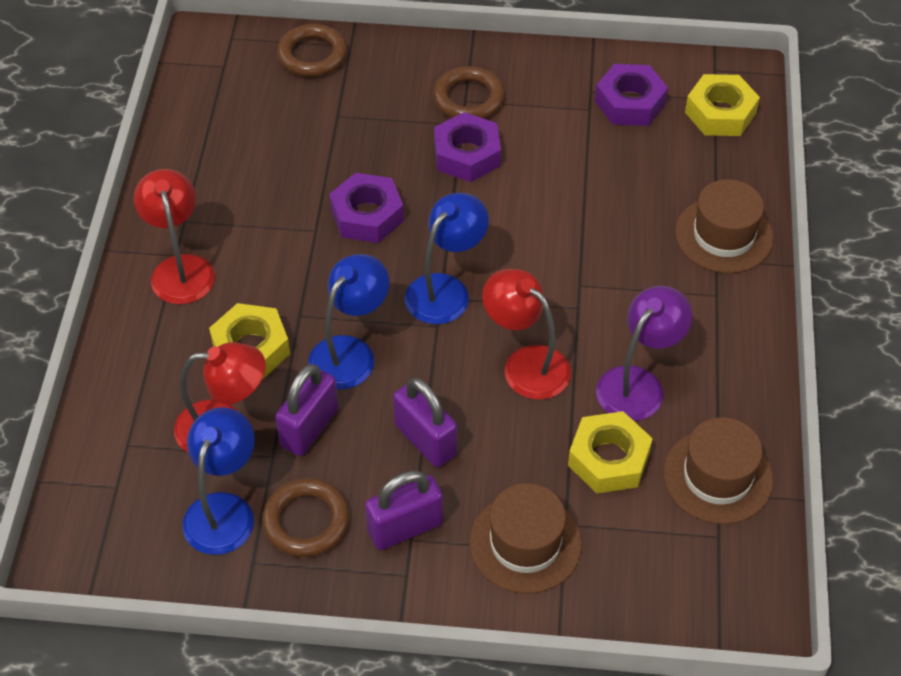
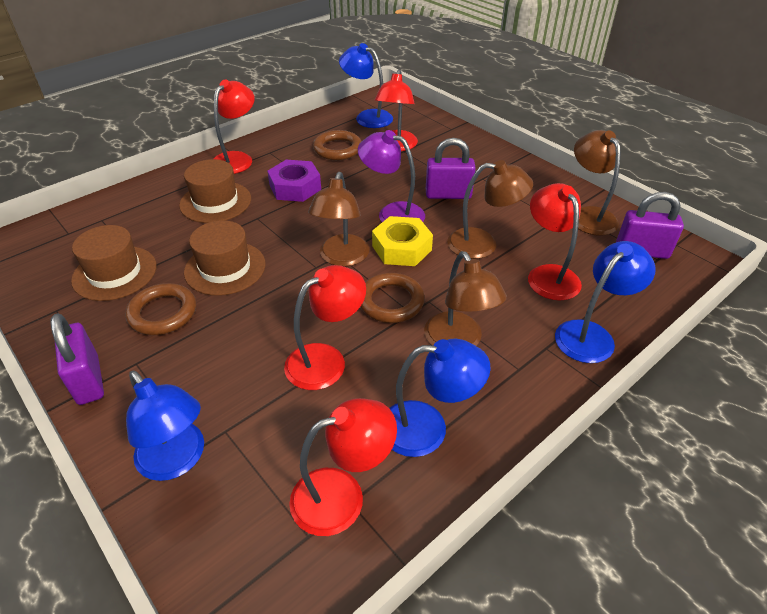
blue lamp: [183,407,255,555] [308,254,389,390] [405,193,489,324] = 3 -> [126,370,204,481] [339,43,393,128] [389,339,491,457] [555,241,655,363] = 4
brown lamp: none = 0 -> [308,172,369,267] [424,251,507,346] [447,160,533,259] [574,130,620,236] = 4
purple nut: [329,173,404,243] [434,112,501,182] [595,64,668,126] = 3 -> [267,160,321,202] = 1
red lamp: [134,169,215,304] [174,342,266,452] [483,269,571,400] = 3 -> [214,79,255,174] [284,265,366,390] [289,398,397,536] [375,70,418,151] [528,183,582,300] = 5
yellow nut: [209,303,290,380] [568,411,653,494] [685,74,760,136] = 3 -> [372,216,433,266] = 1

